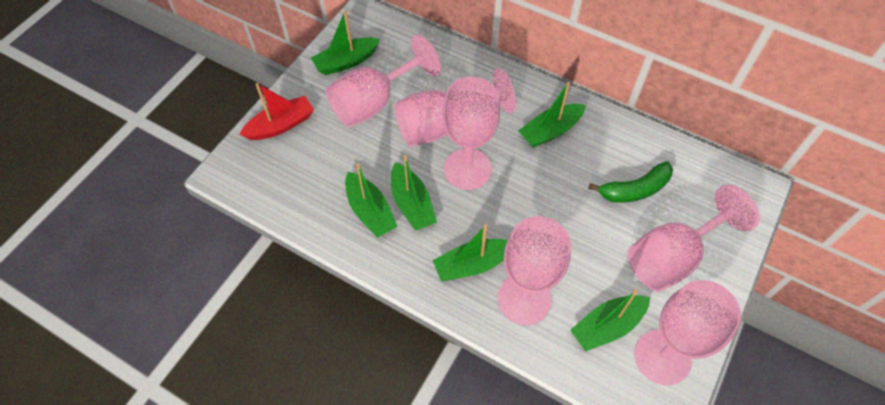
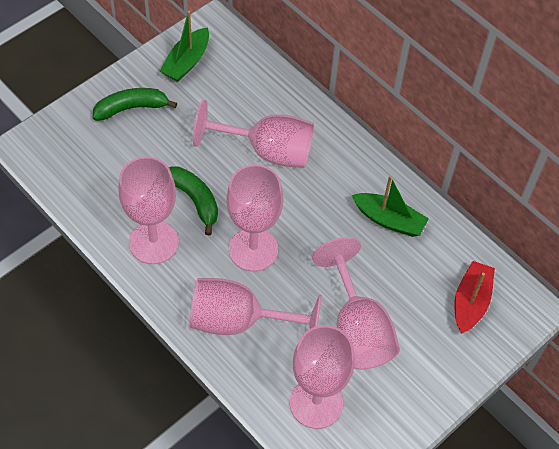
green banana: [588,161,673,203] = 1 -> [93,88,177,121] [169,167,218,235] = 2
green boat: [311,10,380,75] [345,163,398,238] [391,155,437,231] [433,224,508,281] [518,82,586,148] [571,289,650,352] = 6 -> [160,11,209,82] [352,176,429,237] = 2

